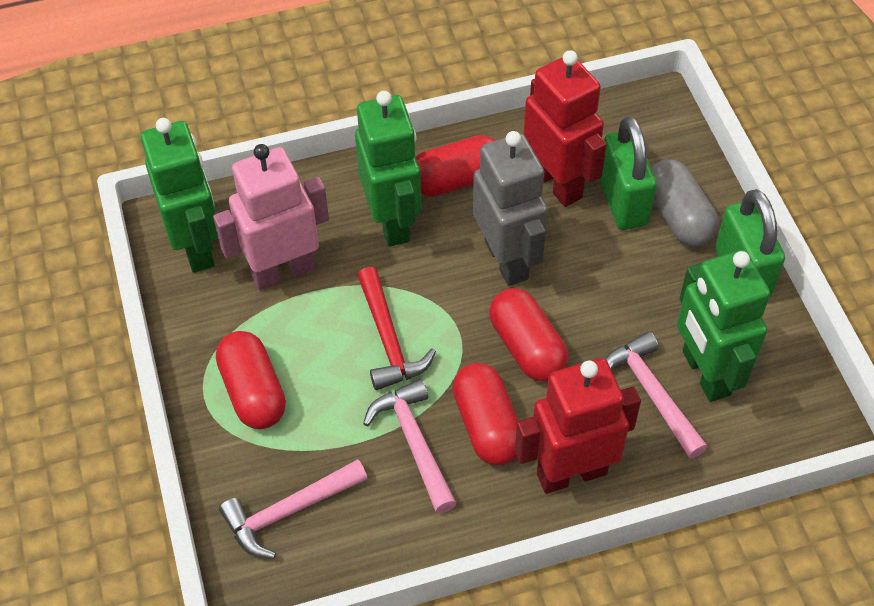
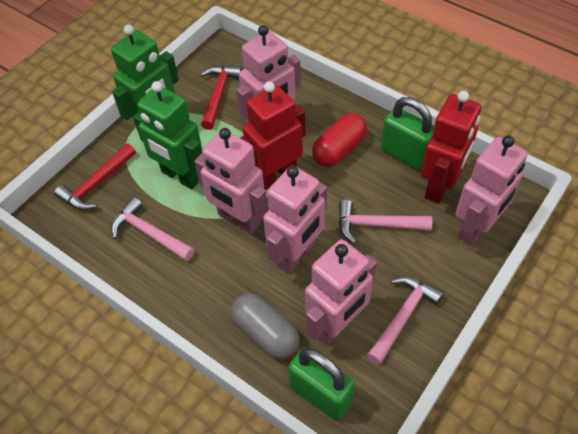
green robot: [141,118,218,273] [355,91,421,247] [677,250,770,402] = 3 -> [111,24,179,128] [133,81,202,189] = 2
grey robot: [473,131,548,286] = 1 -> none = 0
pink robot: [213,144,329,291] = 1 -> [194,128,268,234] [236,25,301,119] [263,165,327,274] [305,239,377,345] [455,135,528,246] = 5
red capsule: [216,331,286,429] [416,135,496,197] [452,363,518,465] [489,288,568,382] = 4 -> [312,113,367,167] = 1
red hammer: [357,267,436,390] = 1 -> [54,144,136,210] [201,65,242,130] = 2

